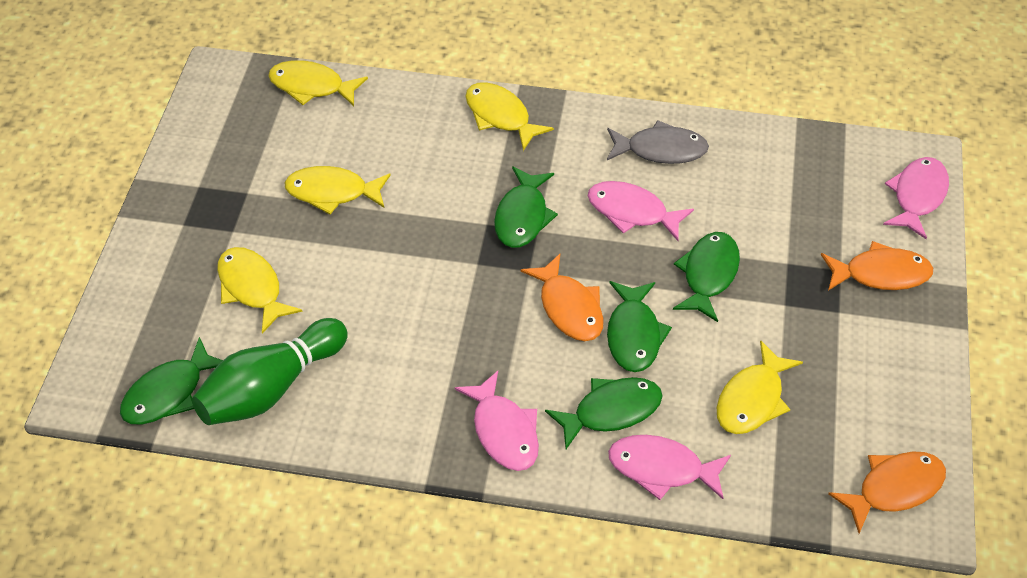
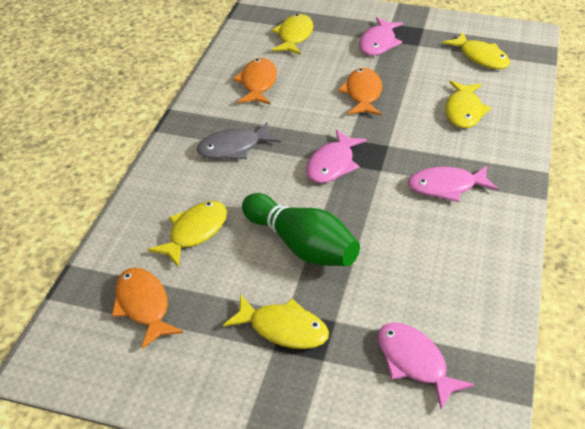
green fish: [120,337,223,425] [494,166,558,248] [545,377,663,449] [607,281,672,372] [673,232,740,322] = 5 -> none = 0

